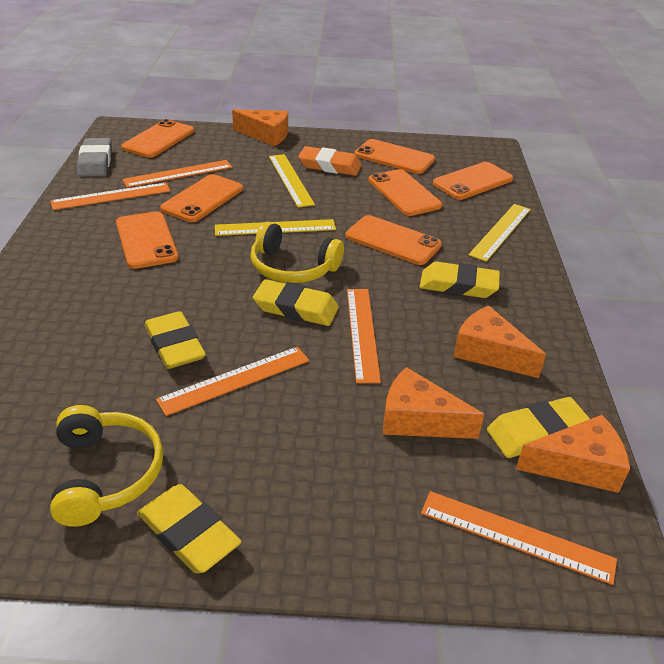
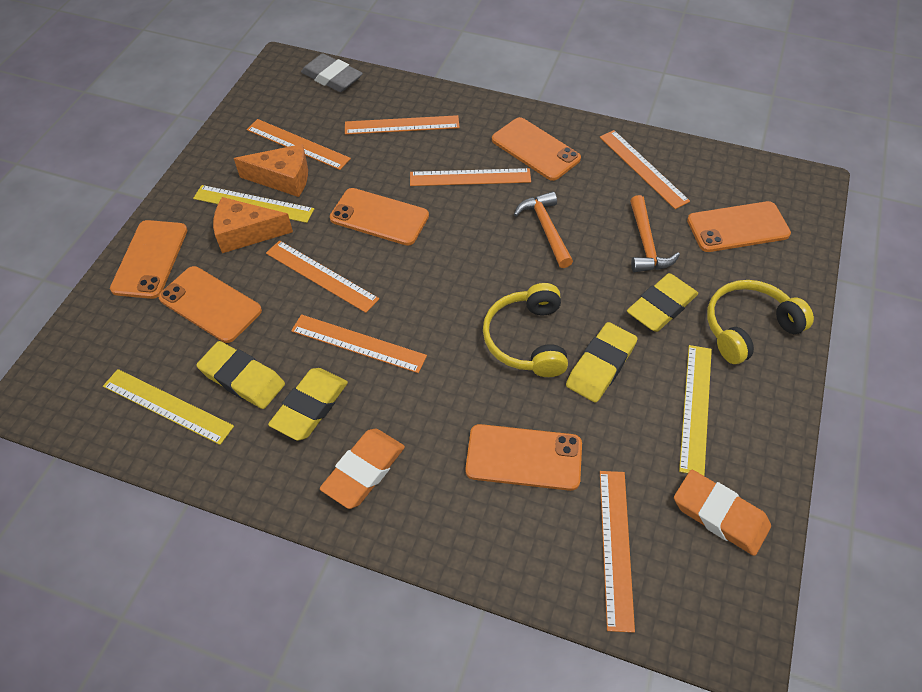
orange cheese: [232,109,288,146] [383,367,484,439] [453,306,546,378] [516,415,630,493] = 4 -> [213,197,293,253] [234,144,308,197] = 2
orange eraser: [298,146,362,176] = 1 -> [320,428,405,509] [674,470,771,556] = 2
orange hammer: none = 0 -> [514,191,573,268] [630,195,680,272] = 2
orange phone: [116,211,179,269] [121,119,194,158] [160,174,243,222] [345,215,442,265] [355,139,435,174] [369,169,442,216] [433,162,513,200] = 7 -> [110,220,187,299] [159,266,262,343] [330,188,429,246] [465,424,582,491] [492,117,581,181] [687,201,791,252] = 6
orange ruler: [51,183,170,210] [122,160,232,188] [156,347,309,416] [347,289,381,383] [421,491,617,585] = 5 -> [246,119,351,170] [266,240,379,313] [291,314,427,373] [345,115,460,135] [410,168,531,186] [600,130,690,209] [600,471,635,633] = 7
yellow eraser: [137,484,241,573] [145,311,206,369] [253,279,339,326] [420,262,500,298] [487,397,590,458] = 5 -> [196,341,285,409] [268,368,348,441] [566,322,638,403] [627,273,698,332] = 4

